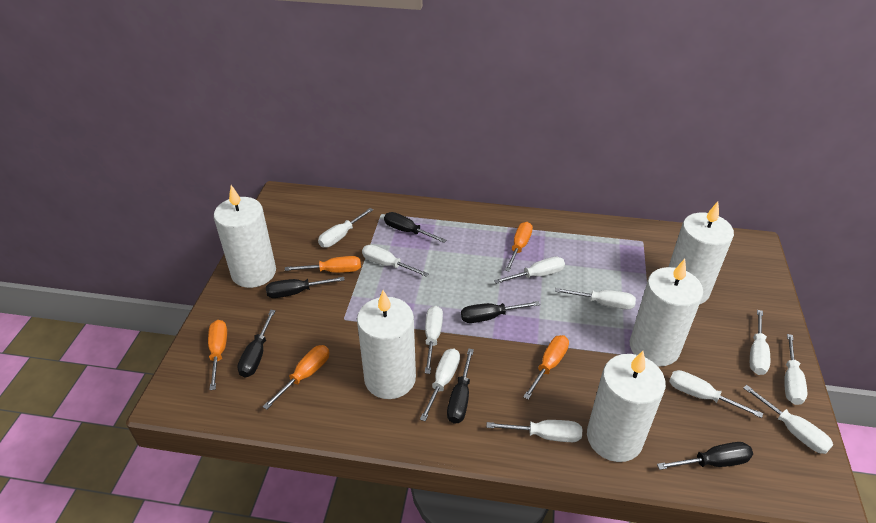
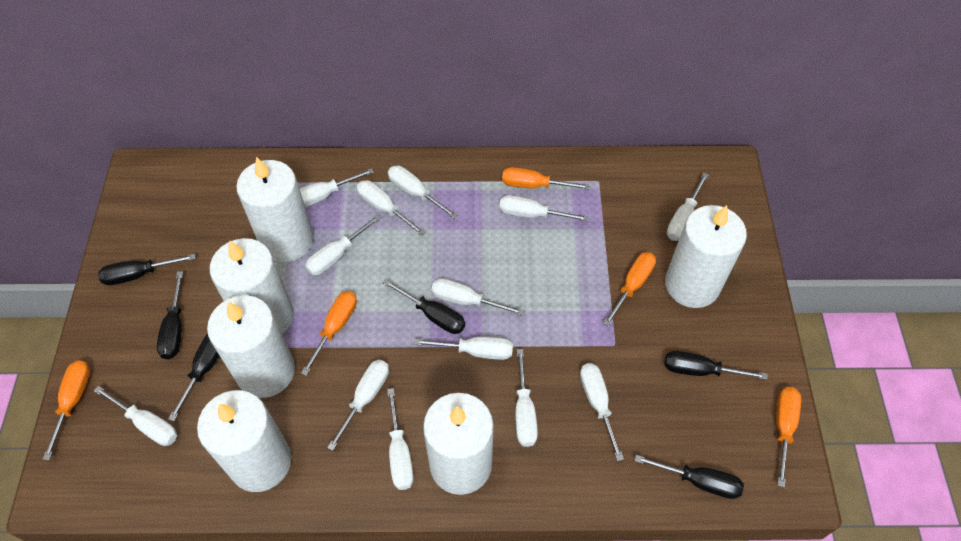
white candle: [214,185,276,288] [357,290,416,399] [587,351,666,462] [630,259,703,366] [669,202,734,304] = 5 -> [197,390,292,492] [207,295,295,398] [210,238,294,334] [236,157,314,262] [423,393,494,495] [665,205,747,308] = 6
white screwdriver: [318,208,373,248] [362,245,429,277] [420,349,460,421] [425,306,443,374] [486,420,582,442] [494,257,565,284] [555,288,636,310] [669,370,763,418] [743,385,833,454] [750,310,770,375] [784,334,807,405] = 11 -> [94,386,177,446] [300,168,374,207] [305,214,381,275] [327,360,389,451] [357,180,426,236] [387,388,414,490] [388,166,458,219] [414,337,513,360] [431,278,525,316] [499,195,589,221] [515,349,538,447] [580,363,624,461] [667,172,709,241] = 13

